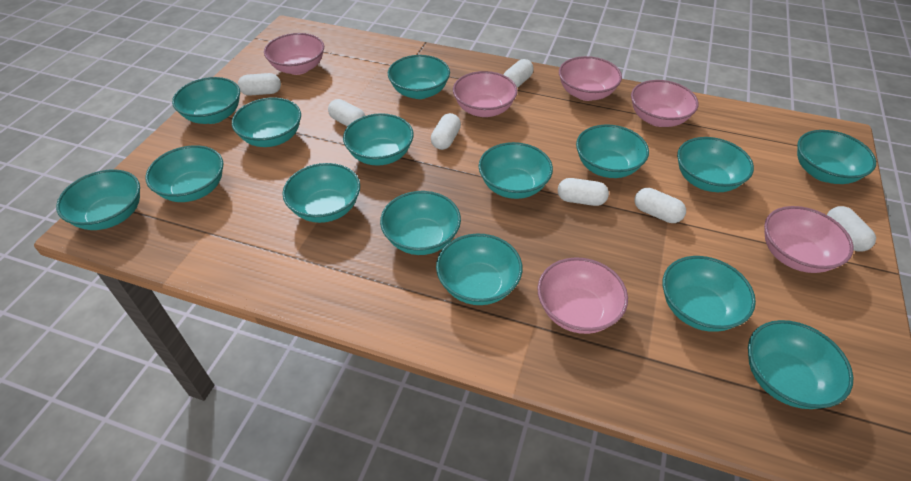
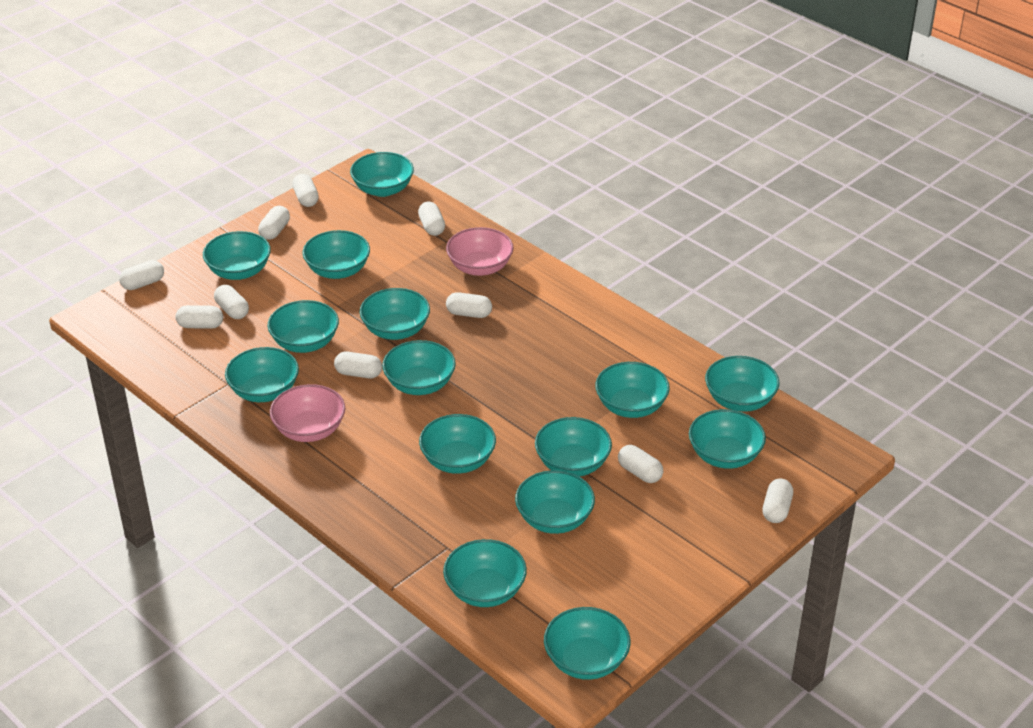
pink bowl: [264,33,324,75] [453,71,517,117] [537,257,628,334] [559,56,622,101] [631,80,699,127] [764,206,854,273] = 6 -> [270,384,345,442] [446,227,514,276] = 2
white capsule: [238,73,281,96] [328,99,365,127] [431,113,461,150] [503,59,534,87] [558,178,609,206] [635,188,686,223] [827,206,876,252] = 7 -> [119,260,164,290] [176,305,223,329] [214,285,249,319] [258,206,290,240] [292,174,319,207] [334,352,382,379] [418,202,445,236] [446,292,492,318] [618,445,663,483] [762,478,793,523] = 10

